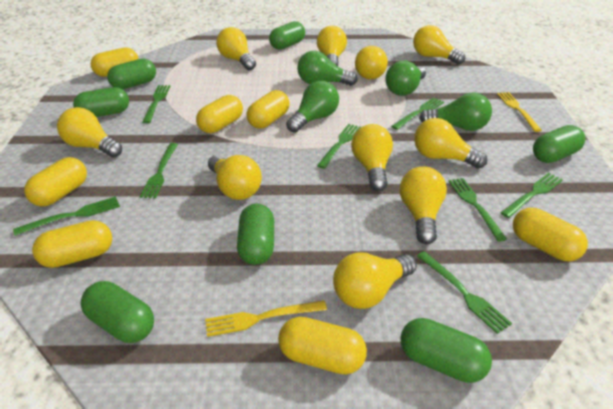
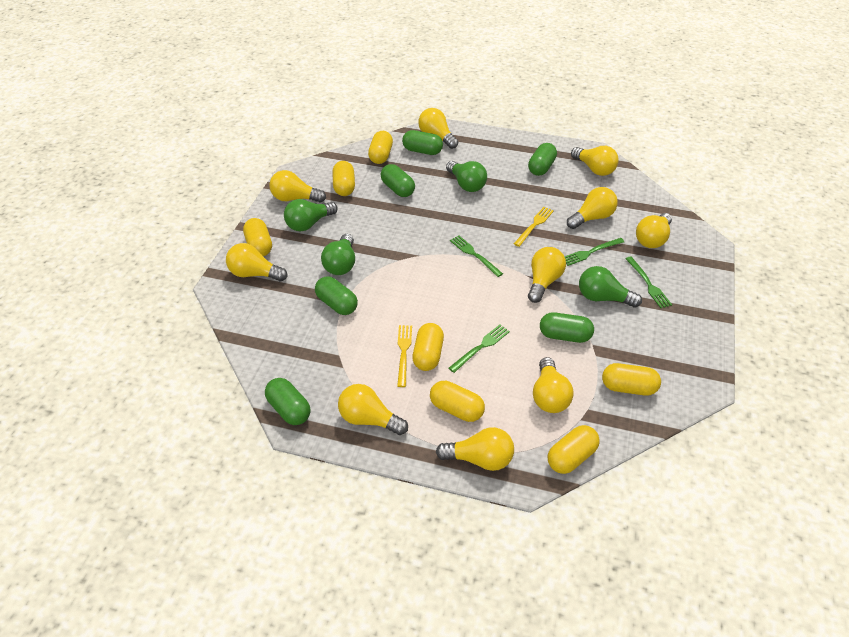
green capsule: [73,87,129,117] [81,281,154,343] [107,58,156,89] [237,204,274,265] [269,21,305,50] [400,318,492,383] [533,125,585,163] = 7 -> [265,378,311,425] [315,276,358,315] [381,164,415,197] [402,130,443,155] [528,143,557,176] [540,312,594,343] = 6
green fork: [13,196,120,236] [140,143,178,199] [143,85,170,123] [317,124,361,169] [391,98,444,130] [417,251,512,334] [449,178,507,242] [501,173,563,218] = 8 -> [448,325,510,373] [450,235,503,277] [565,238,624,266] [625,257,672,308] = 4

